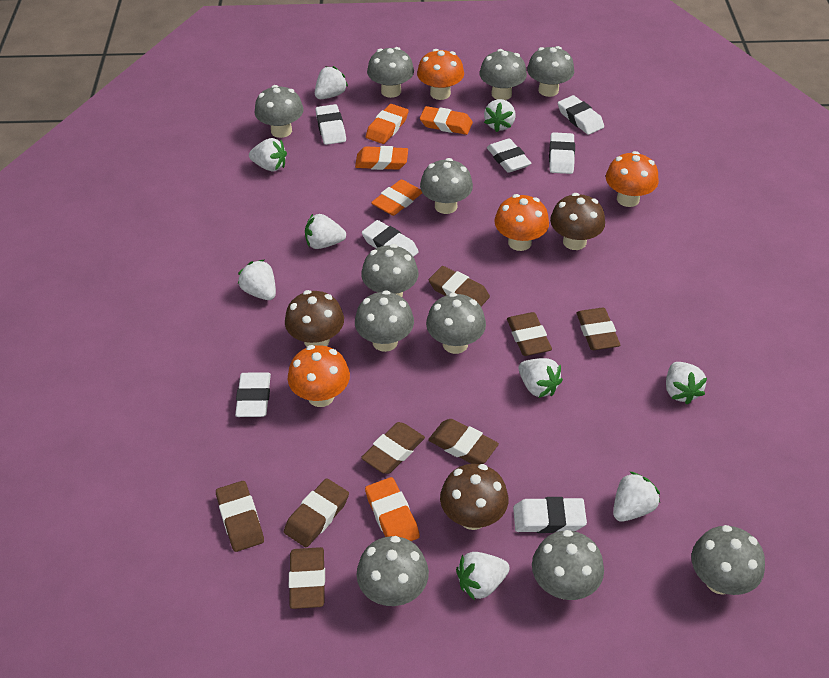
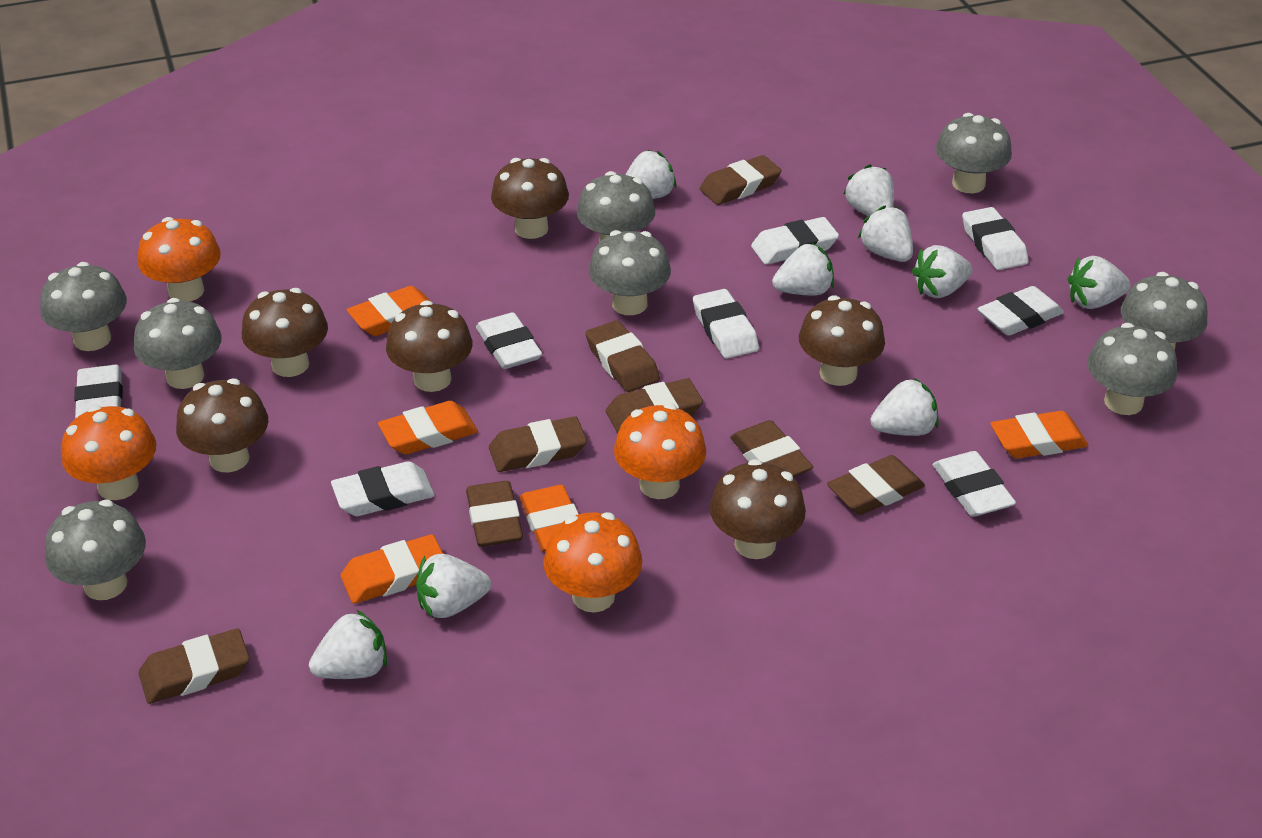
brown mushroom: [285,290,344,347] [440,464,508,530] [550,193,605,250] = 3 -> [176,378,268,473] [242,288,328,377] [386,300,473,392] [491,158,569,239] [710,459,806,559] [799,295,885,386] = 6
grey mushroom: [254,85,304,138] [355,290,414,352] [357,536,429,606] [361,244,418,297] [367,47,414,98] [420,158,473,214] [426,293,486,354] [479,49,527,100] [527,46,574,97] [532,530,604,600] [692,525,765,595] = 11 -> [40,262,127,351] [45,500,146,600] [134,298,222,389] [577,171,655,243] [589,230,671,315] [936,113,1012,193] [1087,323,1177,415] [1121,272,1208,350] = 8
white eraser: [235,372,271,417] [315,104,346,145] [362,220,419,257] [487,138,531,173] [513,497,587,533] [549,132,575,174] [558,95,604,135] = 7 -> [74,365,123,419] [331,461,435,516] [476,312,542,369] [693,289,759,359] [751,217,839,265] [932,451,1016,517] [962,207,1029,270] [978,286,1064,336] = 8

